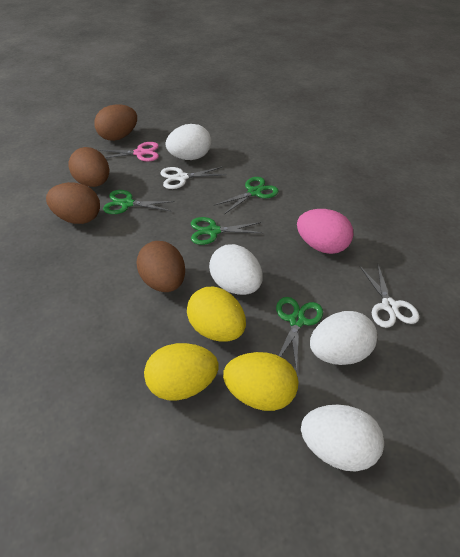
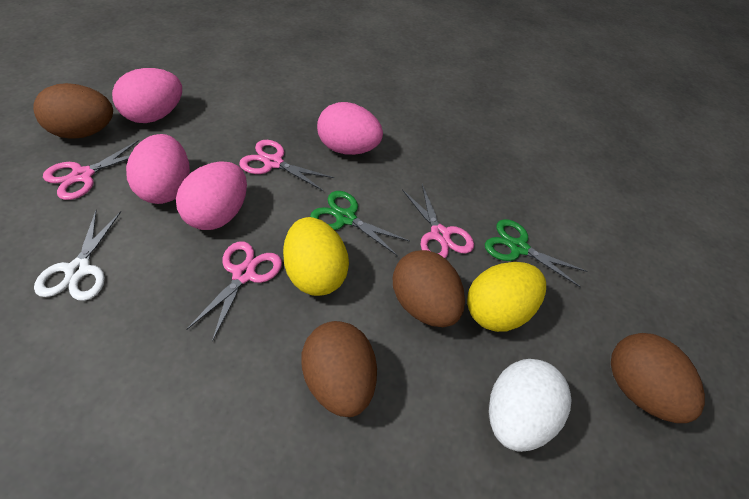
green scissors: [103,190,175,214] [191,217,262,245] [215,177,279,214] [276,297,323,372] = 4 -> [310,191,410,256] [485,219,587,288] = 2
pink egg: [297,209,354,254] = 1 -> [112,68,182,123] [126,134,190,204] [176,161,247,230] [317,102,383,155] = 4
pink scissors: [99,142,159,162] = 1 -> [43,140,139,200] [186,241,282,342] [239,140,334,191] [402,184,474,258] = 4
white egg: [166,124,211,160] [209,244,263,295] [301,404,384,472] [310,311,377,365] = 4 -> [489,359,572,452] = 1
white scissors: [160,167,226,189] [360,265,419,328] = 2 -> [34,211,121,301] = 1
yellow egg: [144,343,218,401] [187,287,246,341] [223,352,298,411] = 3 -> [283,217,349,296] [467,262,546,332] = 2

